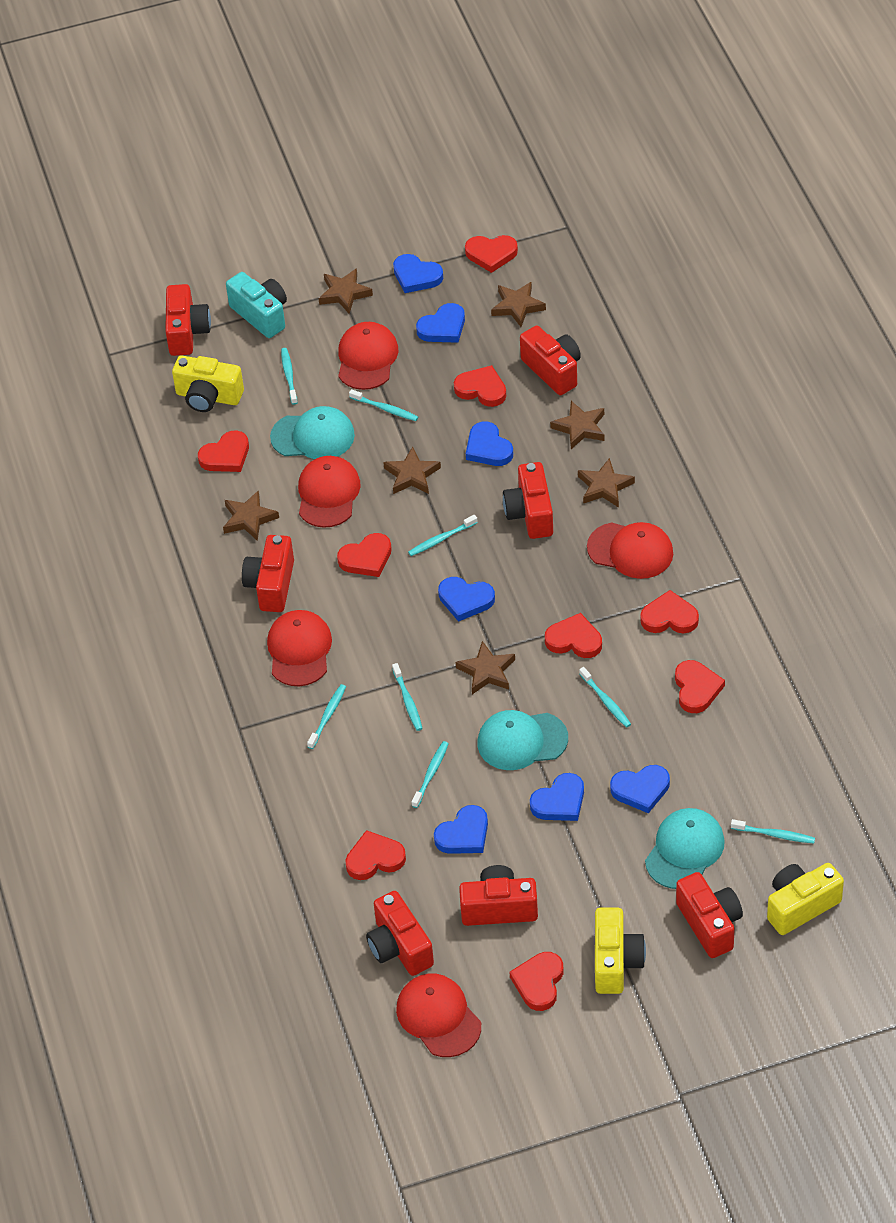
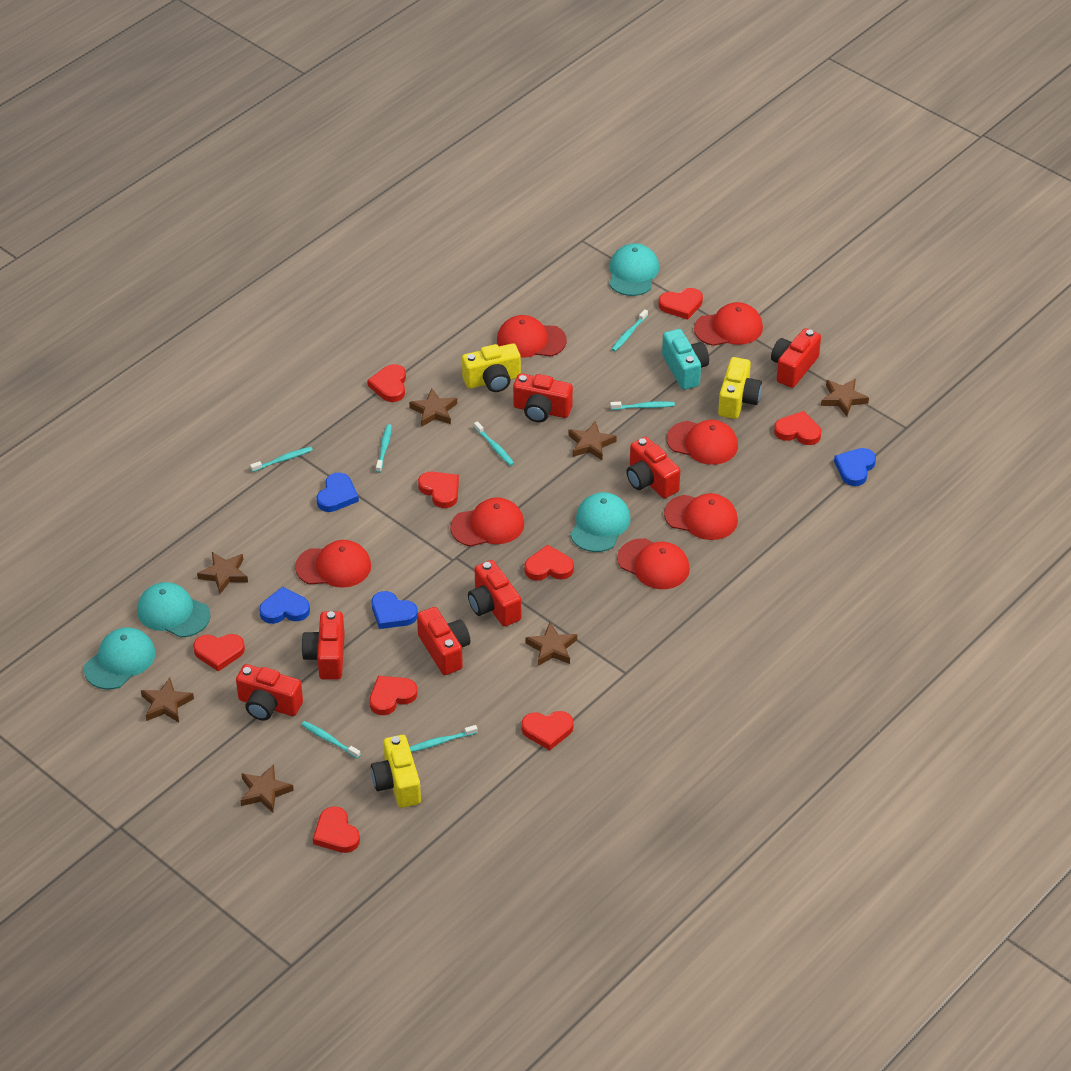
blue heart: [393,254,443,293] [416,303,465,343] [434,805,488,854] [438,577,495,622] [466,422,513,466] [530,773,584,821] [610,765,670,813] = 7 -> [259,587,310,624] [317,472,359,512] [371,591,418,629] [834,448,876,486] = 4
red cap: [267,610,332,686] [298,456,361,528] [338,322,398,390] [396,974,481,1057] [587,522,673,579] = 5 -> [295,540,371,588] [450,497,524,547] [497,315,567,358] [617,538,690,589] [664,493,738,540] [666,420,738,465] [694,302,763,346] = 7
turquoise cap: [270,406,355,459] [478,710,568,770] [645,808,725,889] = 3 -> [84,627,156,690] [137,582,211,638] [570,492,631,552] [609,243,659,296] = 4
turquoise toothbrush: [281,348,298,405] [307,684,346,749] [349,389,418,421] [392,663,423,731] [408,515,478,556] [412,741,449,808] [579,667,631,728] [731,819,815,843] = 8 -> [250,447,313,472] [301,721,361,759] [376,424,392,473] [410,725,478,752] [474,421,514,466] [610,401,675,410] [612,309,648,351] = 7

